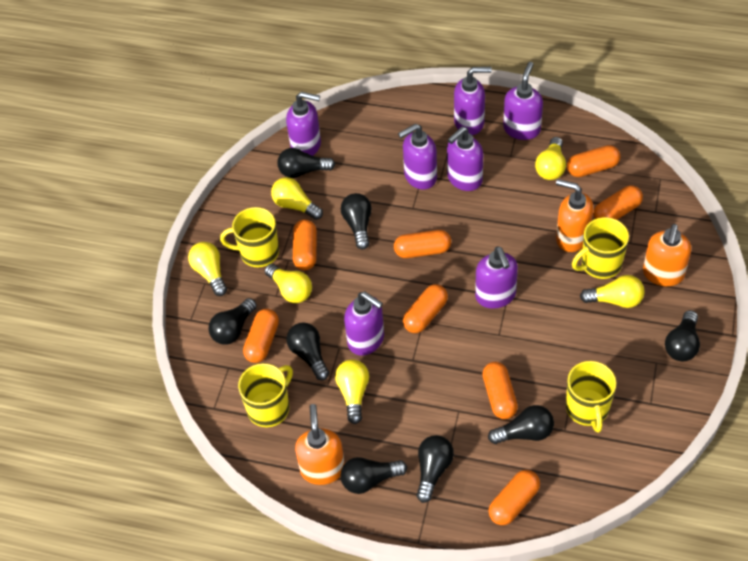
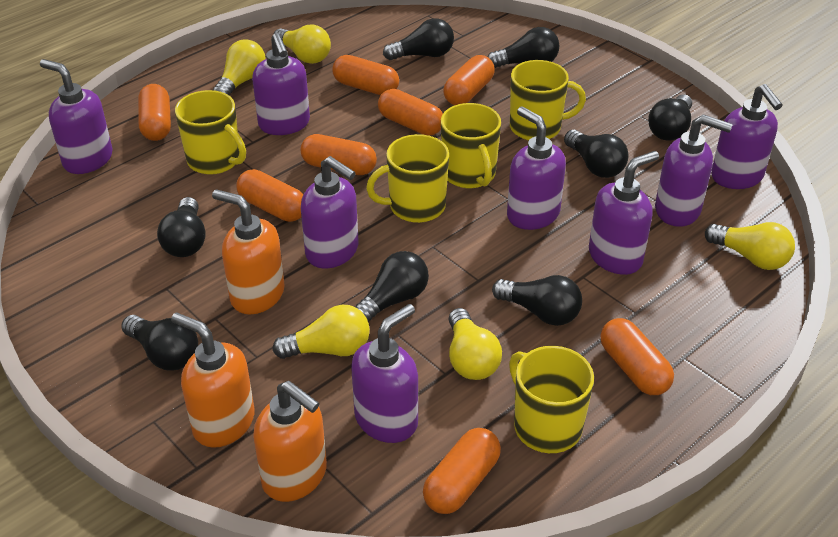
purple soap dispenser: [286,92,321,156] [344,292,384,356] [398,124,437,190] [447,127,483,191] [454,67,492,135] [475,247,518,309] [503,62,543,140] = 7 -> [40,59,113,174] [252,33,310,135] [301,156,359,268] [351,304,418,443] [507,106,566,230] [589,151,659,275] [655,114,733,227] [711,84,782,189] = 8
yellow light bulb: [188,242,227,296] [265,264,312,303] [271,177,323,220] [335,359,369,424] [535,137,566,180] [580,275,644,308] = 6 -> [213,39,266,96] [272,305,370,359] [274,24,331,64] [448,308,502,380] [705,222,795,270] = 5
yellow mug: [220,207,279,267] [238,363,293,427] [566,361,617,433] [572,217,629,279] = 4 -> [175,90,246,175] [366,134,449,223] [441,103,501,188] [509,346,594,453] [510,60,586,141] = 5

